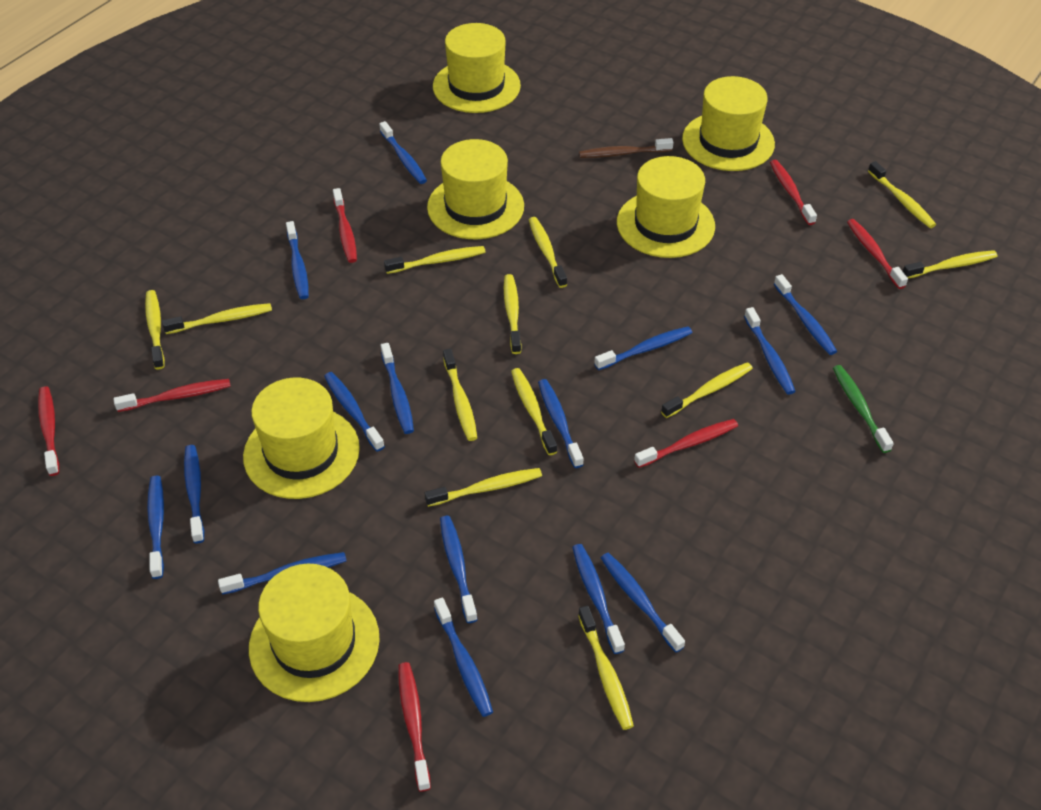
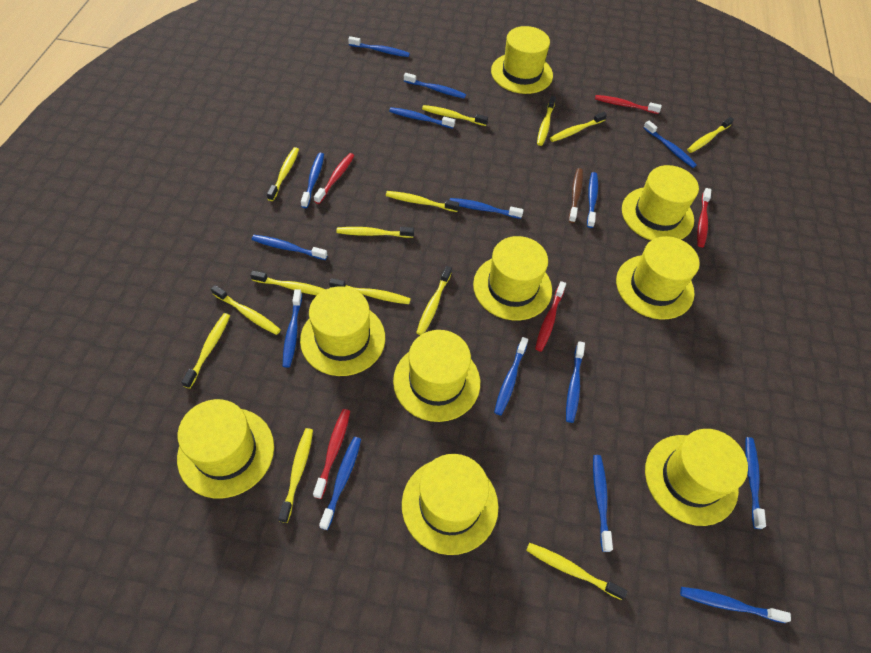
green toothbrush: [833,365,894,453] = 1 -> none = 0
red toothbrush: [38,386,59,476] [114,379,231,412] [333,188,357,263] [398,662,431,792] [634,419,738,468] [770,160,817,225] [847,219,908,289] = 7 -> [313,409,350,499] [314,153,354,204] [535,281,566,352] [595,95,662,114] [697,188,711,247] = 5
yellow hat: [243,378,360,499] [249,564,380,702] [427,139,524,239] [433,23,521,113] [617,156,715,258] [682,76,775,171] = 6 -> [177,399,274,498] [300,286,385,376] [393,330,480,422] [402,454,498,555] [473,236,552,320] [491,26,553,94] [616,236,700,320] [622,165,699,240] [645,429,748,526] = 9
yellow toothbrush: [145,290,165,370] [162,303,272,334] [384,246,486,274] [424,468,542,507] [443,349,477,441] [504,274,521,354] [511,368,557,455] [529,217,567,288] [578,606,634,730] [661,362,753,418] [868,161,936,228] [903,250,997,278] = 12 -> [181,313,230,389] [211,285,281,335] [250,270,326,296] [267,147,299,201] [278,428,313,523] [329,278,411,304] [336,227,414,238] [386,191,459,212] [416,266,452,335] [422,105,488,126] [526,543,627,600] [537,96,556,146] [550,112,607,142] [687,117,734,153] = 14

